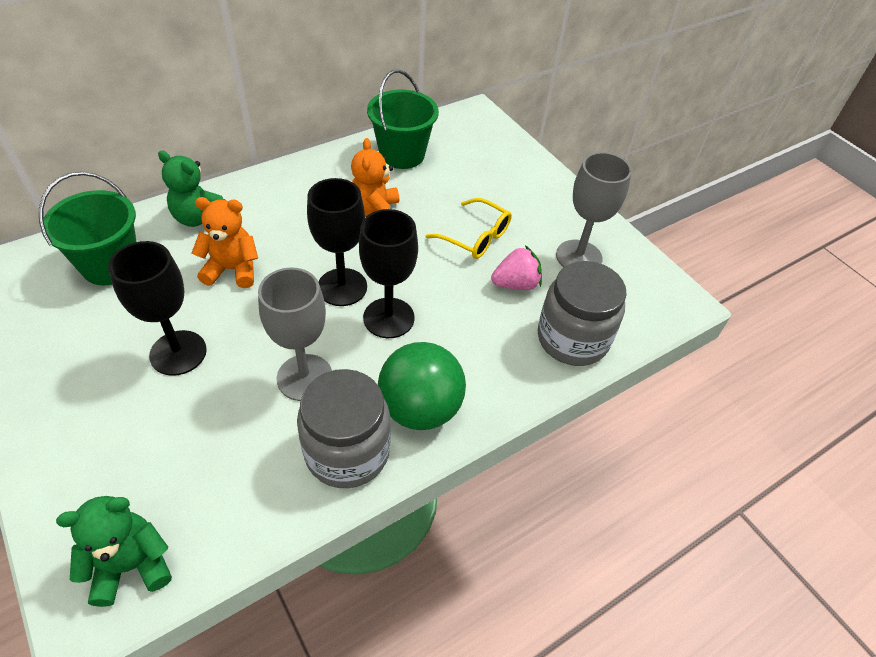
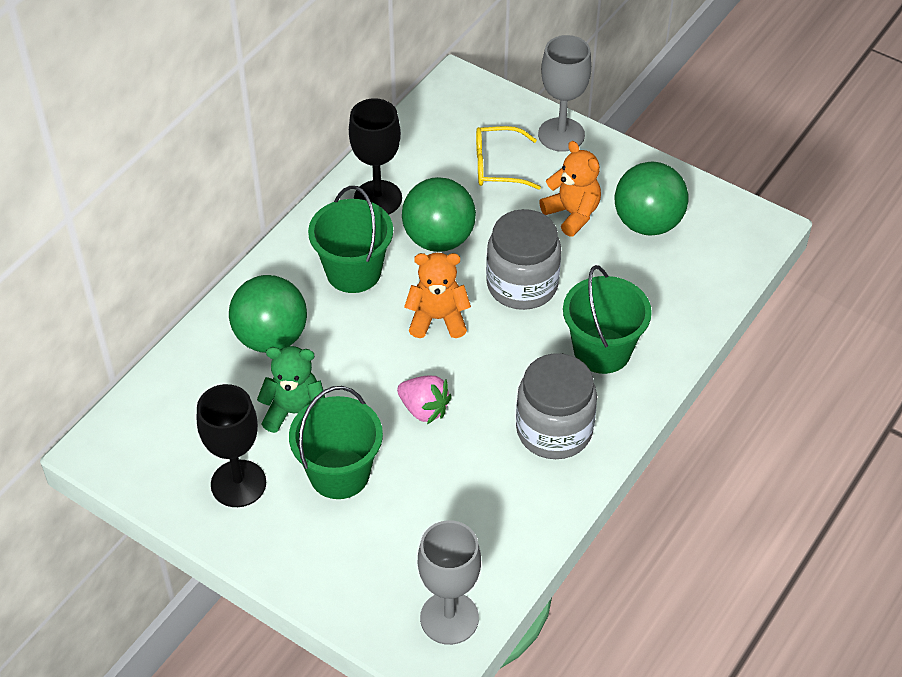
black goblet: [108,241,207,376] [307,178,367,306] [359,209,418,338] = 3 -> [197,384,266,507] [349,98,402,215] = 2
green ball: [378,342,466,430] = 1 -> [229,275,307,353] [402,177,476,252] [615,162,688,235] = 3
green bucket: [39,172,137,285] [367,70,439,169] = 2 -> [289,386,383,499] [308,186,393,293] [563,265,652,374] = 3
green teddy bear: [56,496,172,607] [158,150,225,227] = 2 -> [257,346,325,433] = 1

